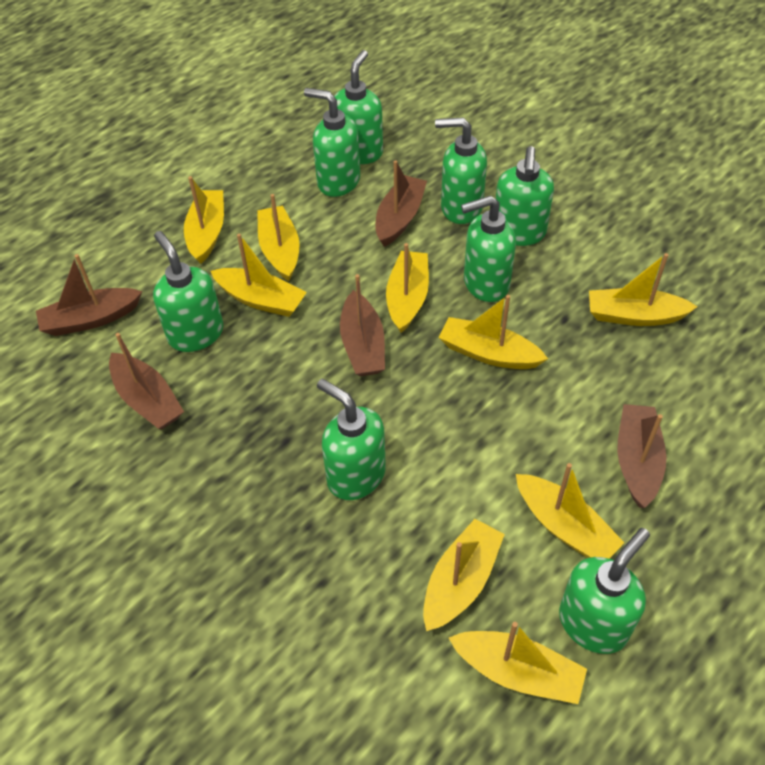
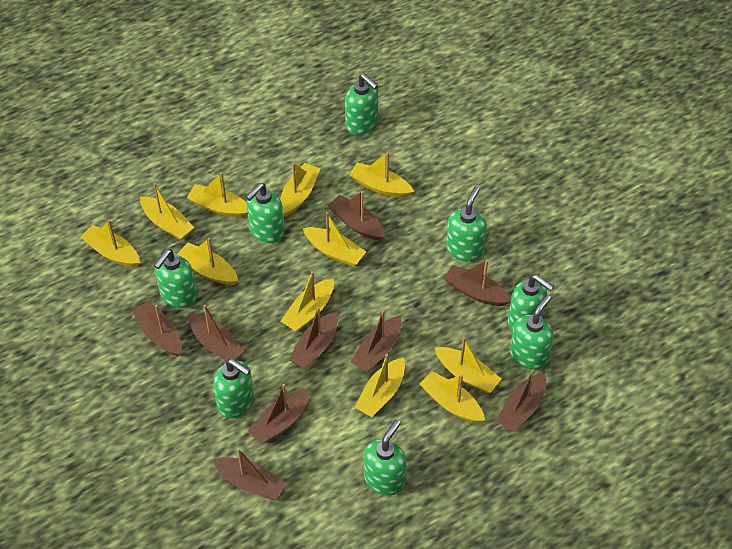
brown boat: [36,254,142,336] [109,333,184,430] [340,274,385,376] [376,160,427,247] [617,404,666,508] = 5 -> [132,301,182,356] [189,305,245,361] [213,448,287,500] [248,384,311,444] [289,307,338,369] [327,191,385,240] [351,310,402,372] [444,260,511,306] [496,369,546,432] = 9
yellow boat: [184,176,224,264] [211,234,307,317] [257,194,300,282] [386,243,429,333] [423,519,505,631] [439,295,548,369] [449,622,587,704] [516,463,624,559] [589,253,698,326] = 9 -> [81,220,140,267] [140,183,194,240] [177,238,238,285] [187,172,248,217] [280,163,320,217] [281,271,334,332] [303,212,366,266] [349,152,414,198] [355,354,405,417] [420,371,485,423] [434,337,501,393] = 11

